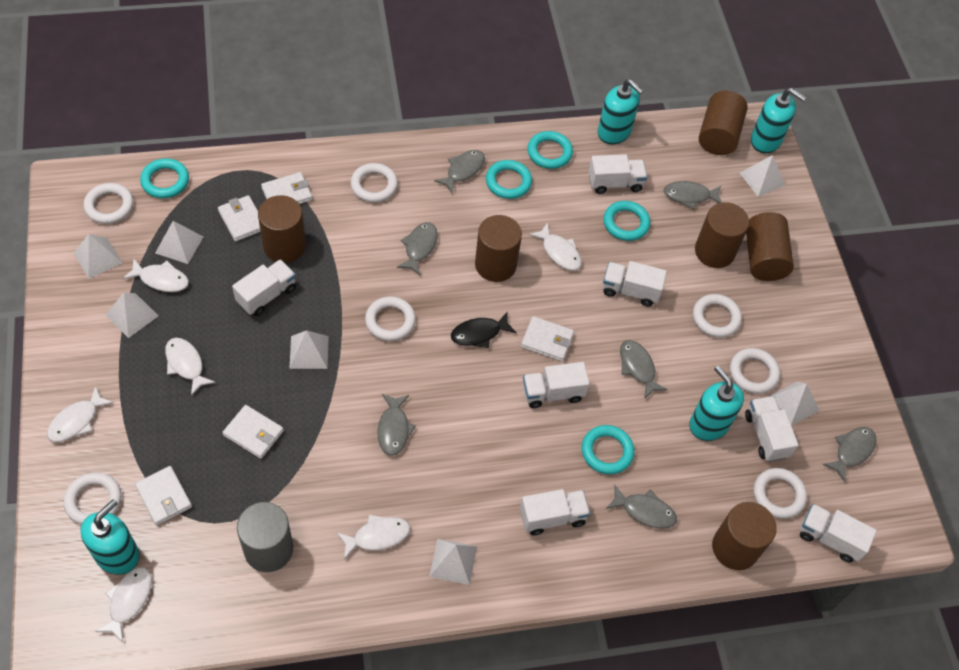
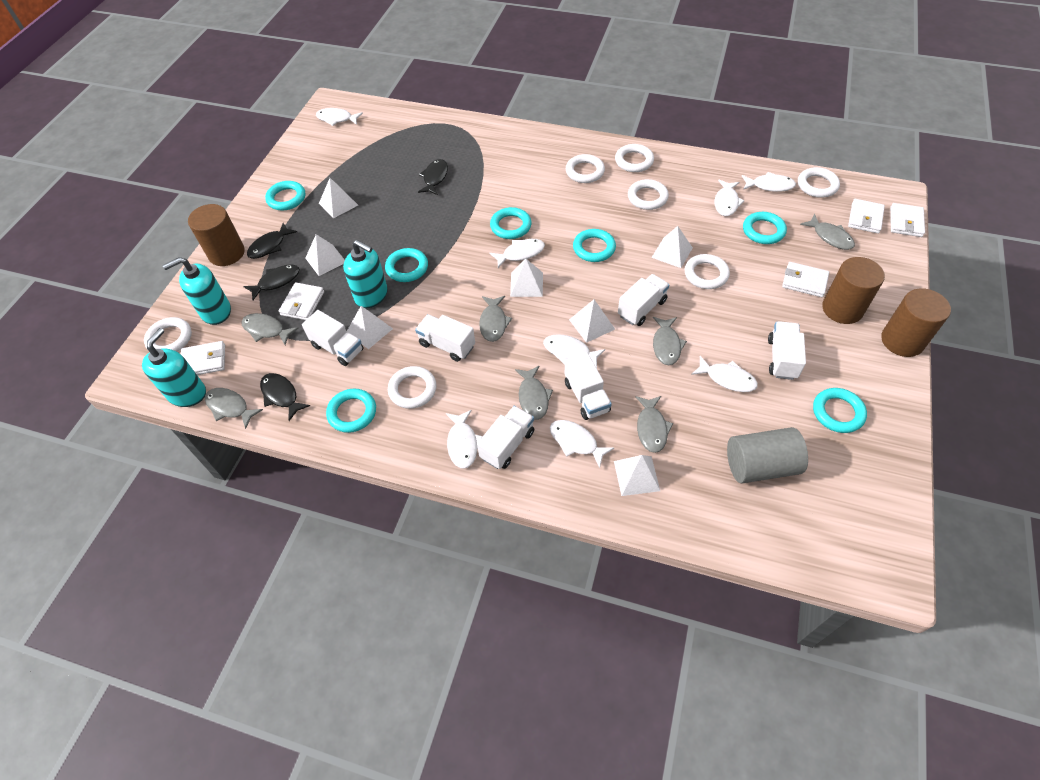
black fish: [451,312,517,348] = 1 -> [243,264,300,300] [247,223,297,259] [260,373,310,421] [418,159,448,195] = 4
brown cylinder: [258,195,306,263] [475,215,522,282] [695,202,749,268] [699,90,748,155] [712,502,777,570] [746,212,794,281] = 6 -> [188,204,245,266] [822,257,885,324] [881,288,951,357] = 3
turquoise ring: [140,158,189,198] [486,160,532,199] [528,131,573,169] [582,425,634,475] [603,201,650,241] = 5 -> [265,181,305,210] [326,389,376,433] [385,248,428,282] [490,207,532,239] [573,229,616,262] [743,212,787,244] [813,388,867,433] = 7
turquoise soap dispenser: [80,499,139,575] [598,79,643,144] [689,366,744,441] [751,88,806,153] = 4 -> [142,328,206,407] [163,257,231,325] [343,240,388,308] = 3
white fish: [47,386,114,442] [95,567,152,642] [123,259,189,292] [165,338,216,396] [337,515,410,559] [529,222,582,270] = 6 -> [316,108,363,126] [446,410,483,469] [490,239,545,268] [543,334,605,368] [550,420,614,468] [691,356,758,392] [715,179,745,216] [742,172,796,192] = 8
white truck: [232,259,296,316] [520,489,590,535] [523,362,590,408] [589,154,647,194] [603,261,667,307] [745,396,799,462] [800,504,877,563] = 7 -> [302,310,363,366] [415,314,475,362] [477,406,534,469] [565,353,612,420] [618,274,670,326] [768,321,806,380] = 6

